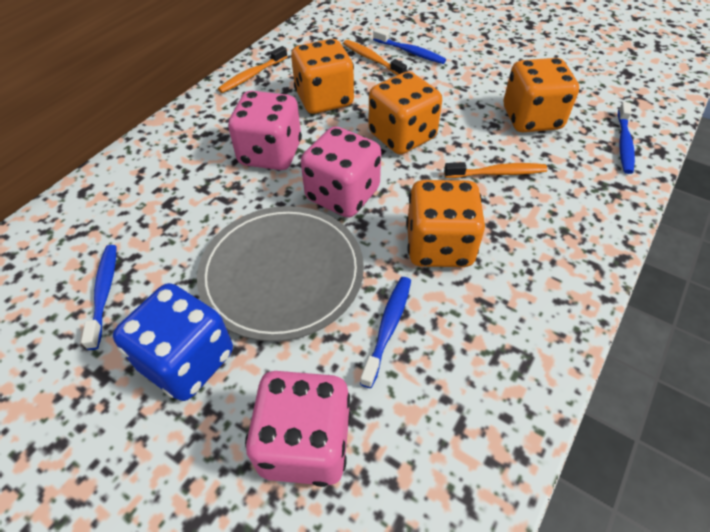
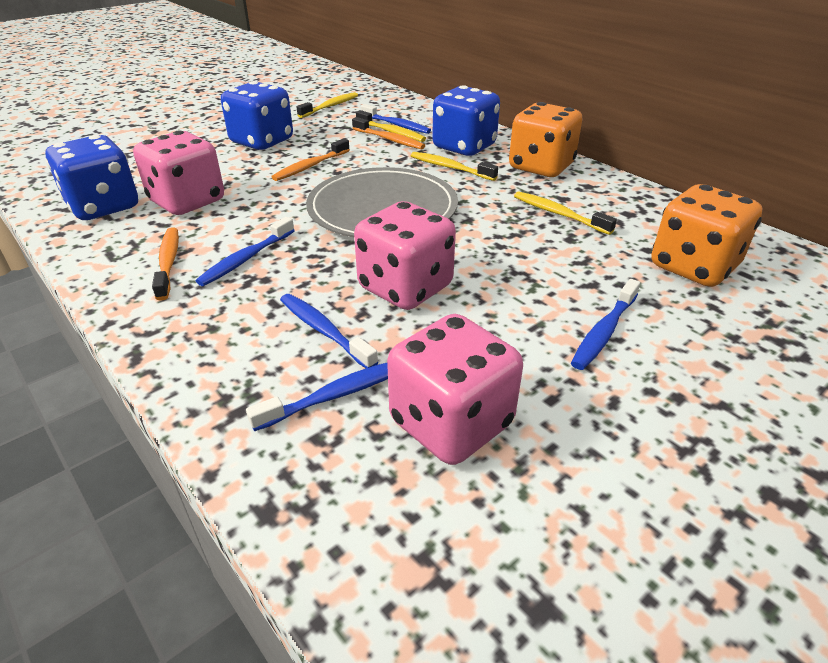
blue dice: [113,283,233,401] = 1 -> [45,135,138,220] [221,81,293,150] [432,85,500,156] = 3
blue toothbrush: [81,245,117,350] [360,277,411,388] [373,28,446,64] [618,102,635,174] = 4 -> [196,217,295,286] [246,363,388,431] [280,294,378,368] [361,104,431,134] [571,279,640,370] = 5
orange dice: [291,39,354,114] [368,72,442,154] [406,180,485,267] [504,58,579,132] = 4 -> [509,102,582,177] [651,184,762,287] = 2
yellow toothbrush: none = 0 -> [297,92,358,118] [356,110,426,142] [411,152,498,181] [514,191,617,235] = 4

